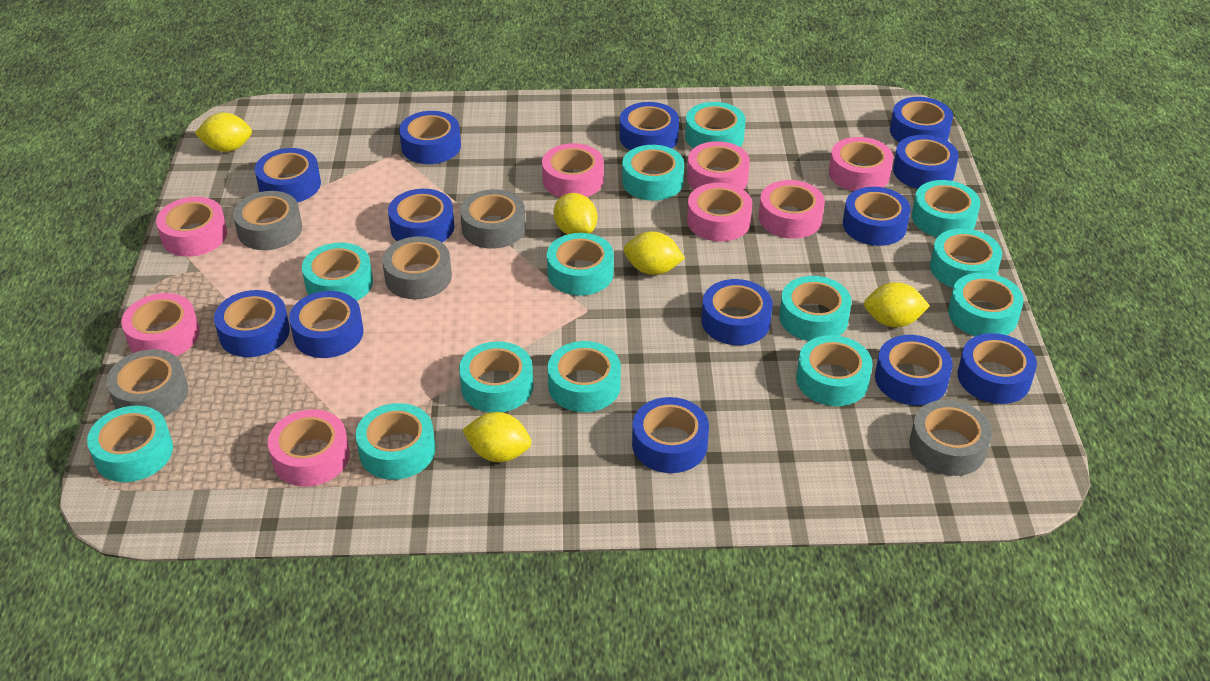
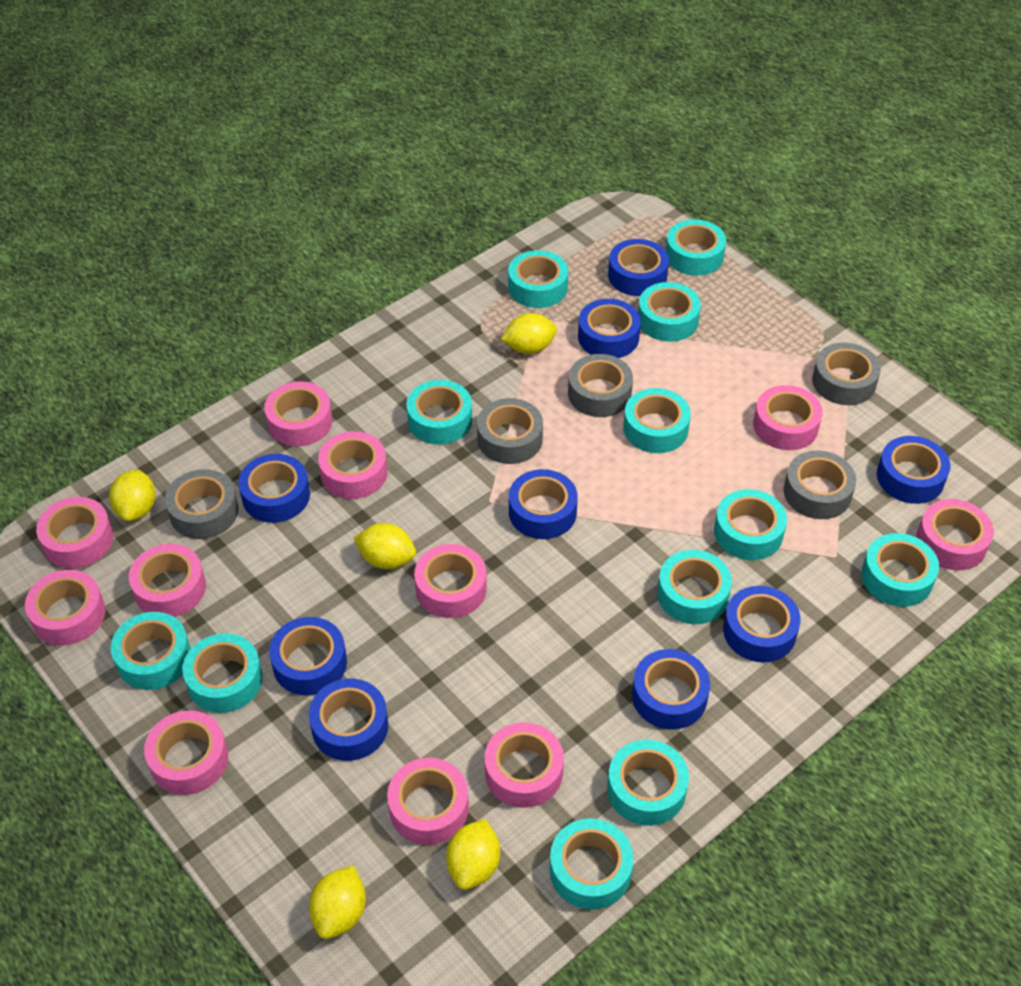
blue tape: [214,290,290,357] [255,148,321,203] [289,291,364,358] [388,189,455,242] [399,111,461,164] [620,102,679,150] [632,397,709,473] [702,279,773,345] [843,187,911,246] [875,335,953,406] [890,97,953,142] [893,135,959,189] [958,333,1037,404] = 13 -> [238,454,310,523] [269,617,347,695] [309,679,388,761] [509,469,578,539] [578,299,641,358] [608,239,669,296] [632,649,710,730] [723,586,801,662] [877,436,951,504] = 9
pink tape: [122,293,199,356] [156,197,227,257] [268,410,350,486] [542,143,604,197] [687,141,750,190] [687,183,752,242] [759,180,825,239] [829,137,893,191] = 8 -> [25,570,105,645] [36,497,113,568] [129,544,206,617] [144,711,228,795] [264,382,332,447] [318,431,387,499] [387,758,469,845] [414,544,487,618] [485,723,564,807] [753,385,823,450] [916,499,994,570] = 11
turquoise tape: [87,406,173,482] [302,243,373,301] [356,403,435,480] [459,341,534,413] [547,233,614,296] [548,341,621,412] [622,145,684,201] [685,102,745,148] [779,276,852,341] [796,335,872,406] [912,180,980,237] [930,228,1002,288] [948,273,1024,336] = 13 -> [111,612,191,690] [182,633,263,713] [407,380,472,445] [508,250,568,308] [550,818,634,910] [607,740,689,826] [623,388,691,453] [638,282,701,342] [657,550,732,624] [666,219,726,276] [714,489,787,560] [861,533,939,607] = 12

